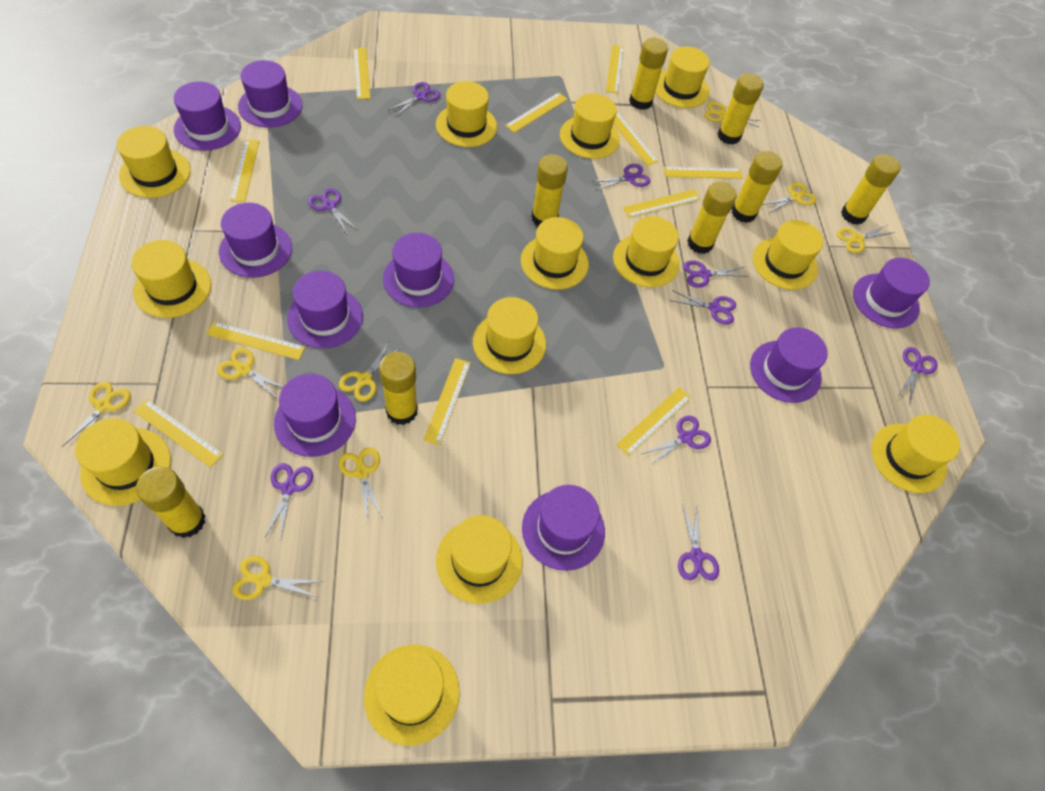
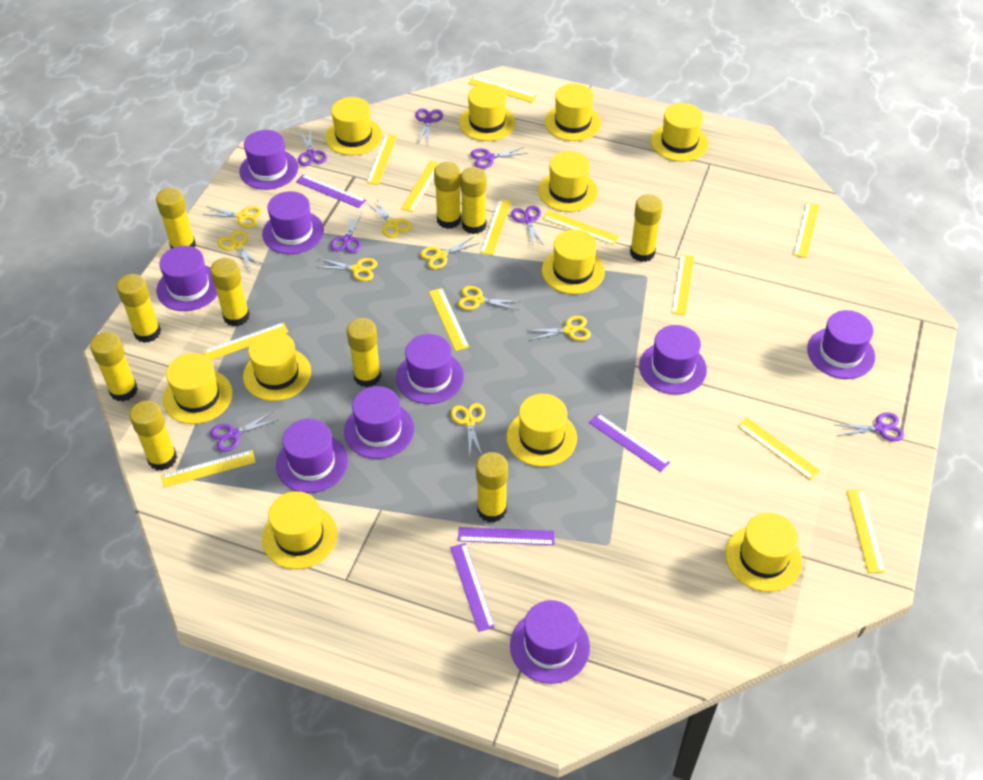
purple ruler: none = 0 -> [296,174,366,208] [450,543,495,632] [458,527,555,545] [589,413,670,472] = 4
purple scissors: [264,463,313,539] [308,188,359,234] [387,82,441,117] [590,164,650,191] [642,416,711,466] [670,290,736,324] [678,504,719,580] [683,260,746,288] [899,347,938,403] = 9 -> [210,411,278,452] [298,131,327,166] [330,211,362,253] [415,109,443,144] [471,147,527,169] [511,206,544,246] [837,413,904,441] = 7
yellow glue stick: [136,467,206,538] [379,352,418,425] [532,154,568,226] [629,38,668,110] [687,181,737,254] [717,73,764,145] [731,151,783,223] [841,154,901,225] = 8 -> [90,332,138,401] [117,274,161,343] [129,401,177,471] [156,188,196,249] [210,258,250,327] [347,318,381,387] [434,162,461,229] [460,167,487,234] [476,452,508,523] [630,194,663,262] = 10
yellow hat: [75,418,171,506] [117,126,191,198] [131,240,211,318] [364,645,460,746] [436,81,497,147] [436,515,523,604] [473,297,546,374] [521,217,589,290] [560,93,620,159] [613,216,680,287] [655,46,710,108] [753,220,823,290] [871,415,960,493] = 13 -> [163,353,233,424] [243,331,311,401] [262,491,337,569] [325,97,382,155] [459,84,516,141] [506,394,577,467] [538,151,598,212] [542,229,605,294] [545,84,601,141] [651,103,709,162] [725,513,802,592] = 11
yellow ruler: [133,399,223,467] [207,321,305,360] [230,140,260,202] [353,48,370,99] [424,358,471,445] [505,92,568,133] [606,45,624,93] [613,112,658,166] [616,387,691,456] [623,189,701,218] [664,167,743,179] = 11 -> [161,450,256,488] [203,322,288,360] [367,134,397,185] [401,160,440,212] [429,288,469,351] [468,76,537,103] [480,199,512,255] [543,210,619,245] [671,254,694,315] [738,418,820,480] [793,202,819,258] [847,490,885,573] = 12

